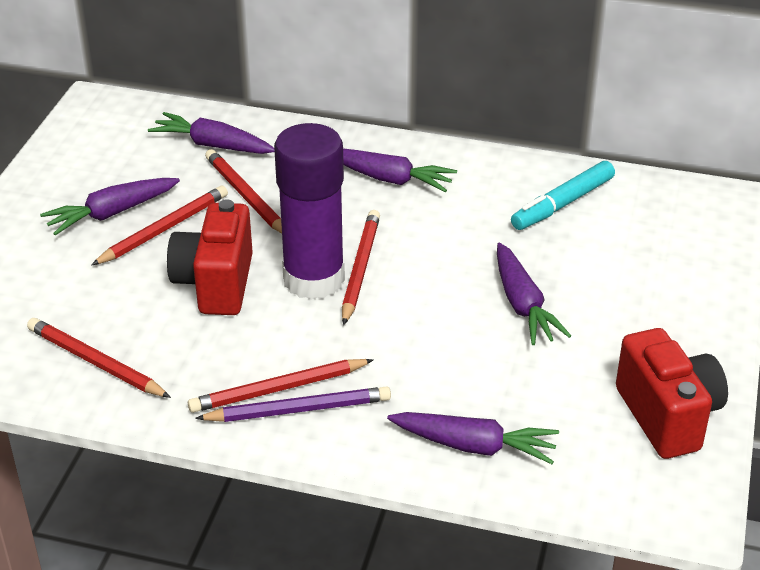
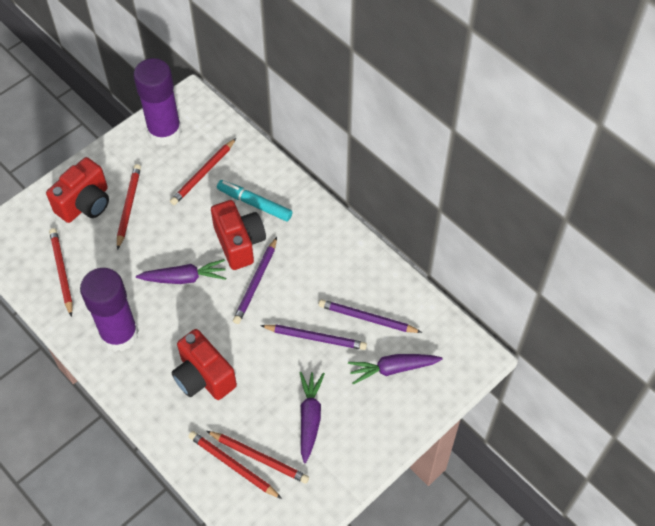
purple carrot: [40,178,180,235] [148,112,275,154] [343,148,457,192] [387,412,559,464] [497,243,571,345] = 5 -> [136,259,226,284] [299,372,325,463] [348,354,443,385] = 3
purple glue stick: [274,123,345,300] = 1 -> [80,268,139,352] [133,58,182,146] = 2
purple pencil: [195,386,391,422] = 1 -> [233,237,277,324] [260,324,367,350] [318,299,422,333] = 3
red camera: [167,199,253,315] [616,328,728,459] = 2 -> [46,157,109,223] [171,329,237,400] [211,200,266,270] = 3

